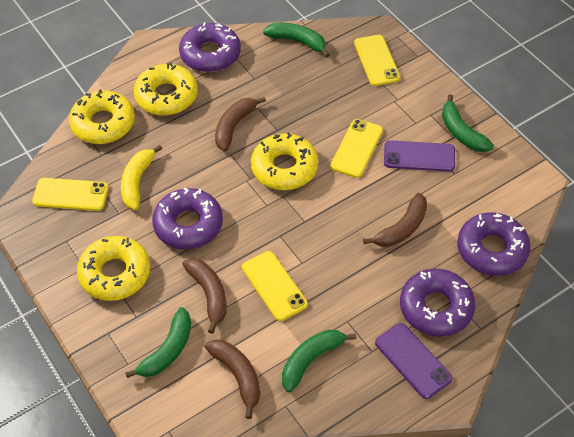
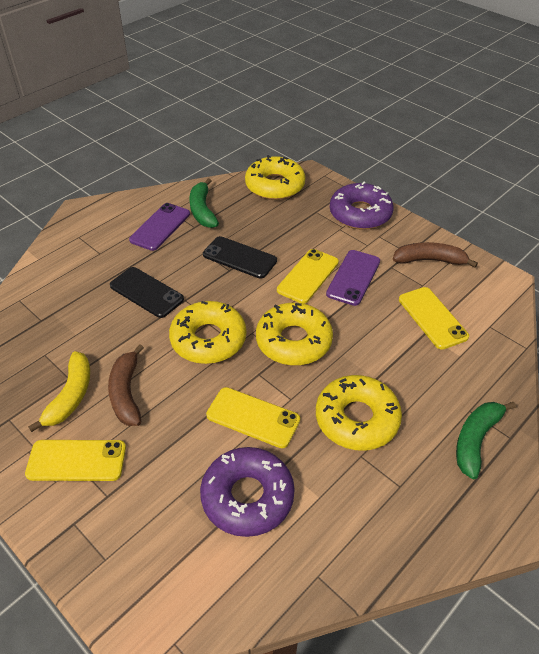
black phone: none = 0 -> [110,267,184,318] [203,236,277,279] = 2
brown banana: [182,258,227,334] [205,339,261,419] [215,97,266,151] [363,193,427,247] = 4 -> [108,344,144,426] [393,242,478,268] = 2
green banana: [125,307,191,378] [263,23,330,58] [282,330,356,392] [442,94,494,152] = 4 -> [189,178,219,228] [456,402,516,479] = 2
purple donut: [152,188,223,249] [179,22,241,72] [400,268,475,337] [457,212,531,276] = 4 -> [200,447,295,537] [330,182,394,230] = 2

